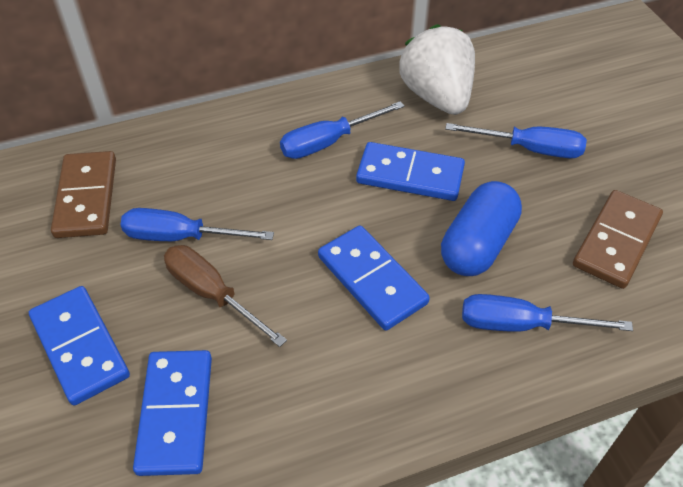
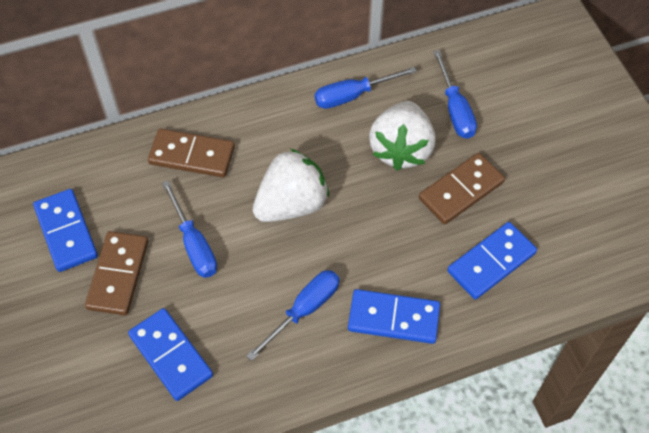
blue capsule: [441,181,522,276] = 1 -> none = 0
brown domino: [51,151,116,238] [573,190,663,289] = 2 -> [85,231,148,315] [148,129,235,177] [419,153,505,224] = 3
brown screwdriver: [164,245,287,347] = 1 -> none = 0
white strawberry: [400,24,475,115] = 1 -> [253,149,329,222] [369,101,436,171] = 2

